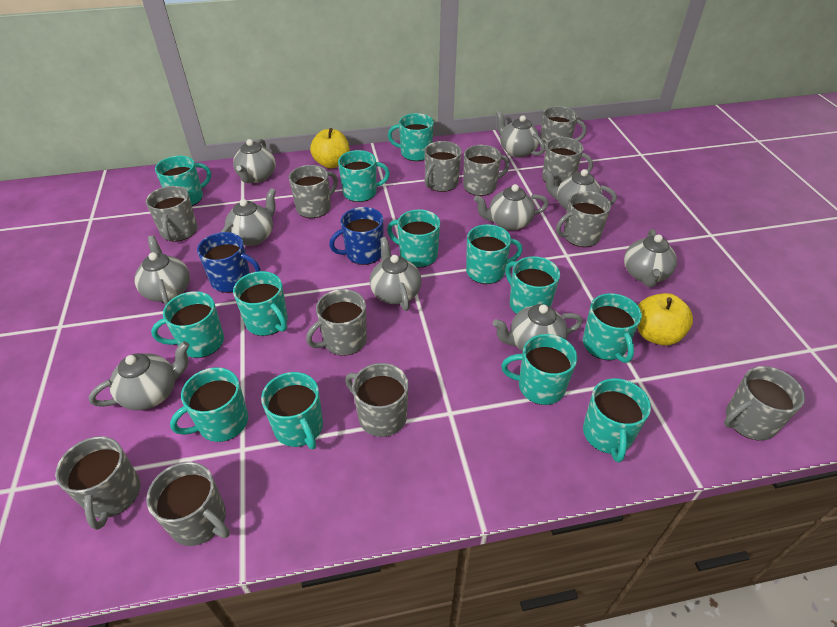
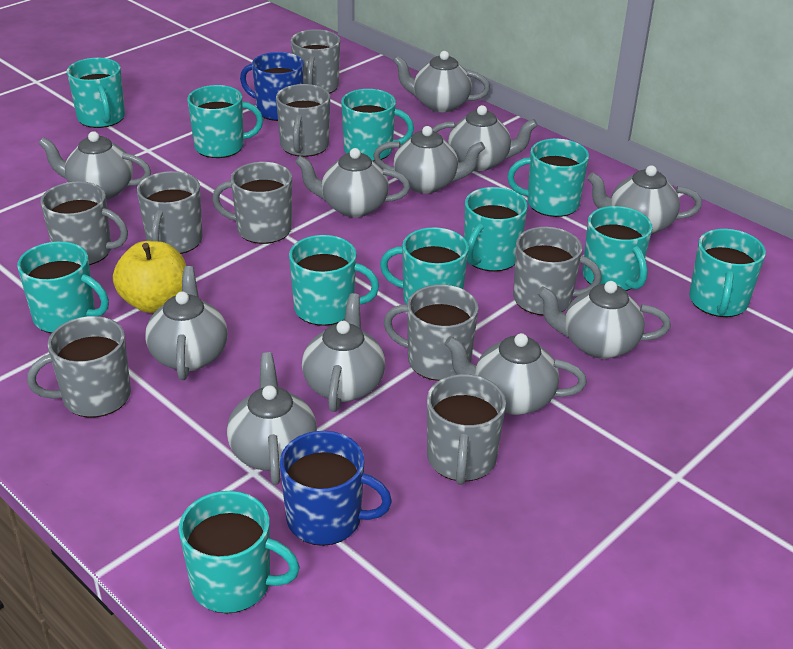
grey mug: [55,436,140,530] [146,186,197,241] [146,462,230,546] [289,165,338,218] [306,289,367,356] [345,363,409,437] [424,141,462,192] [463,145,510,196] [539,106,587,150] [542,137,593,187] [556,191,611,247] [724,366,805,440] = 12 -> [27,316,131,418] [40,181,128,265] [137,171,203,254] [212,162,292,244] [276,84,330,157] [291,29,340,94] [384,284,479,381] [427,374,506,485] [513,227,601,316] = 9
grey teapot: [89,341,190,410] [134,236,190,306] [221,188,276,246] [233,139,276,183] [370,237,421,311] [474,184,548,231] [493,304,583,351] [496,110,545,158] [543,169,617,211] [624,229,677,287] = 10 -> [38,131,151,200] [145,266,228,380] [227,352,317,485] [295,148,410,217] [302,293,385,412] [373,126,485,193] [393,51,490,112] [432,105,538,171] [445,333,587,415] [537,281,671,359] [587,165,702,234] = 11
turquoise mug: [151,291,224,358] [155,156,211,206] [170,367,248,442] [233,271,288,336] [261,372,323,449] [338,150,390,202] [387,209,440,268] [388,113,434,161] [466,224,523,284] [501,334,577,405] [505,256,560,314] [583,293,642,363] [583,378,651,462] = 13 -> [17,241,109,333] [67,58,125,128] [179,491,300,613] [187,85,263,158] [289,235,379,326] [341,89,414,161] [380,227,469,305] [464,187,528,271] [507,139,589,217] [583,206,652,291] [689,229,766,317] = 11
yellow apple: [310,128,350,168] [638,293,693,345] = 2 -> [113,241,186,313] = 1

